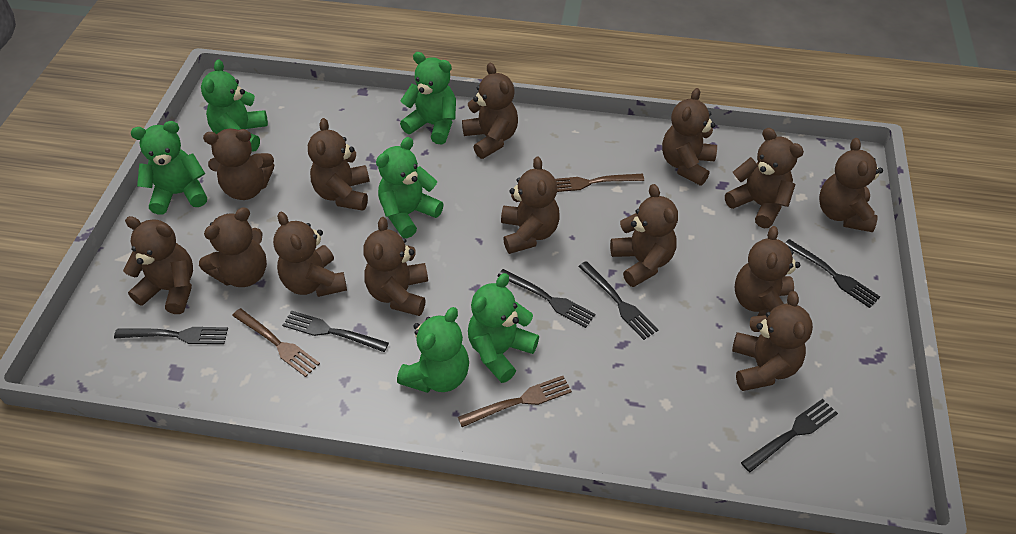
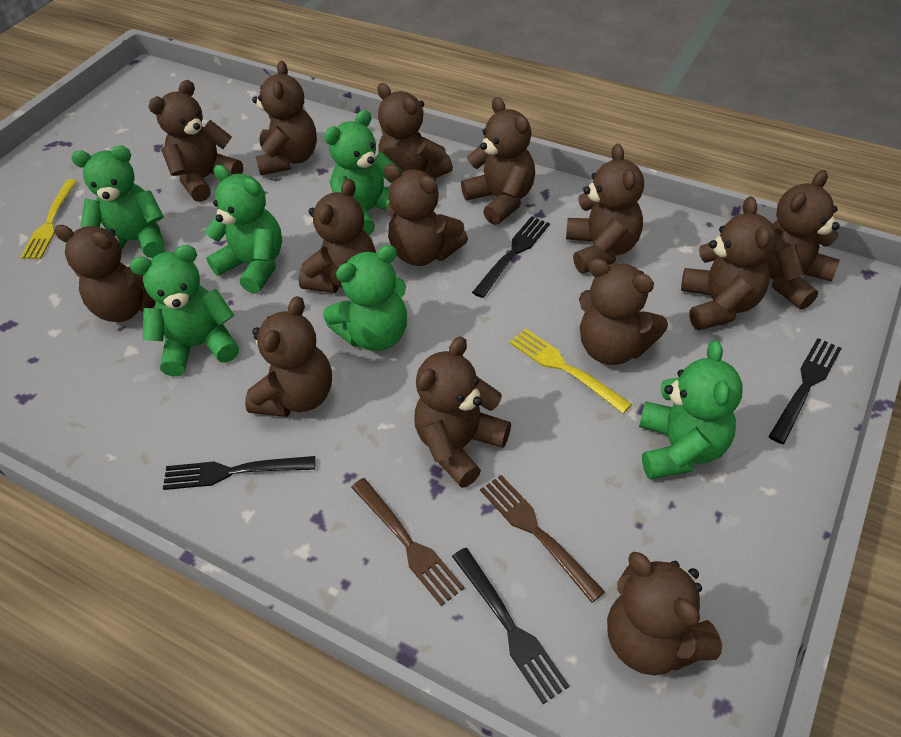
black fork: [114,327,228,344] [282,310,389,352] [498,269,596,328] [578,261,658,340] [741,399,838,472] [785,239,880,308] = 6 -> [163,456,315,490] [452,548,569,704] [472,216,550,298] [768,338,842,444] = 4
brown fork: [232,308,320,377] [458,376,572,427] [555,174,644,192] = 3 -> [351,478,465,606] [480,475,605,603] = 2
yellow fork: none = 0 -> [20,179,77,259] [510,329,632,414] = 2

